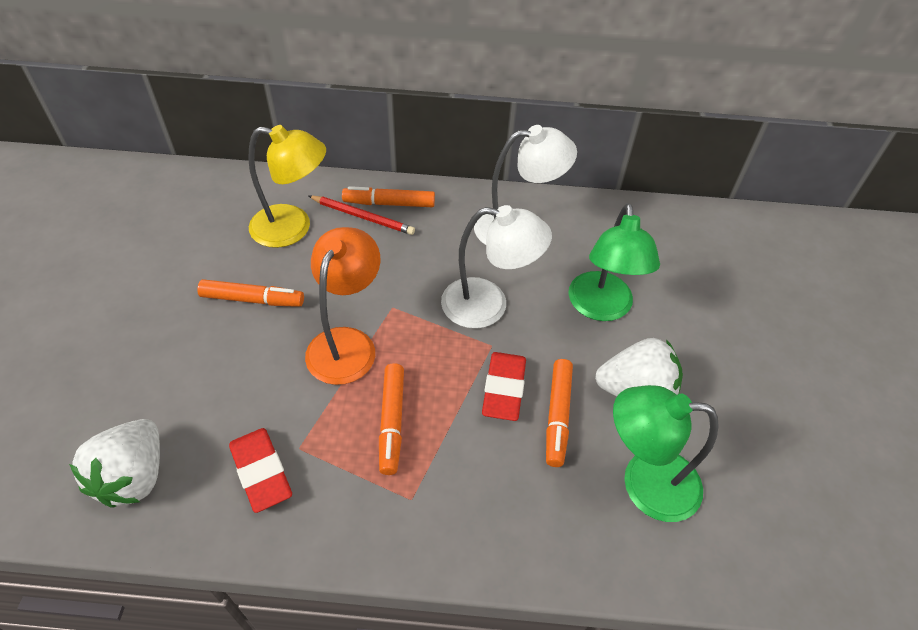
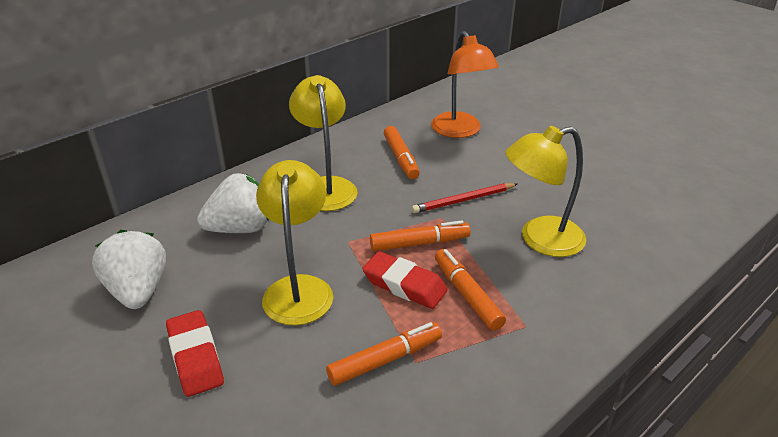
green lamp: [568,203,660,321] [613,385,719,522] = 2 -> none = 0
white lamp: [441,205,552,329] [474,125,577,245] = 2 -> none = 0
yellow lamp: [248,125,326,248] = 1 -> [256,160,333,325] [289,75,358,211] [505,126,586,257] = 3

